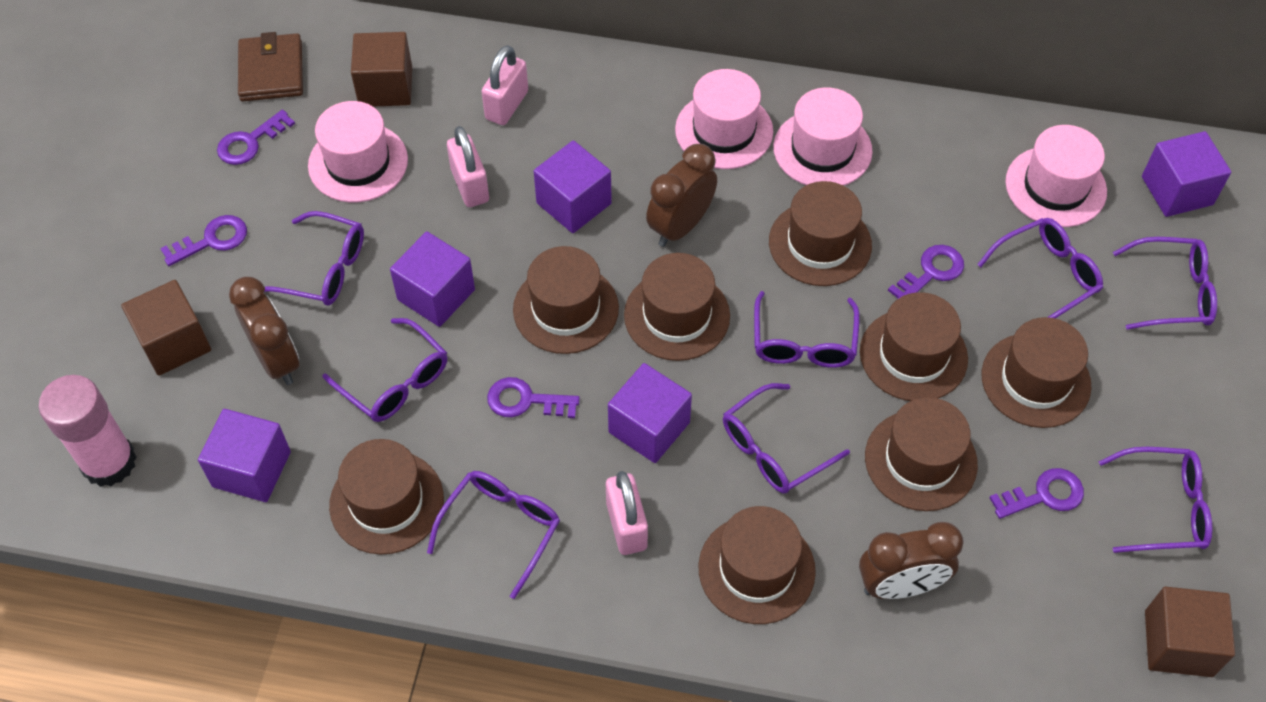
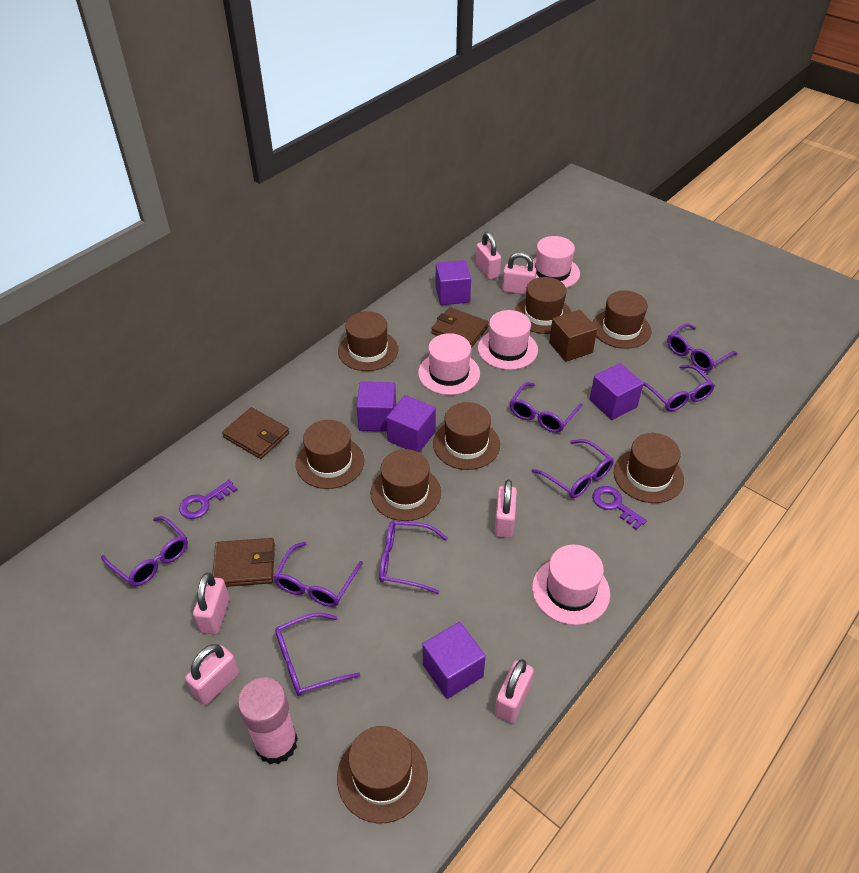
brown clock: [229,277,300,385] [646,144,717,247] [859,522,964,599] = 3 -> none = 0
brown cube: [121,280,211,376] [351,32,412,107] [1145,587,1235,677] = 3 -> [549,310,597,362] = 1
brown wallet: [238,32,303,102] = 1 -> [212,538,275,587] [222,407,289,459] [431,307,489,348] = 3
pink padlock: [447,126,489,207] [481,45,528,125] [606,471,648,555] = 3 -> [185,644,239,705] [193,573,229,635] [476,232,501,280] [494,480,517,538] [495,659,534,723] [502,252,537,295] = 6
purple key: [160,215,247,266] [217,110,295,165] [487,377,580,418] [888,245,964,299] [989,468,1084,519] = 5 -> [179,480,237,519] [592,486,647,530] = 2

